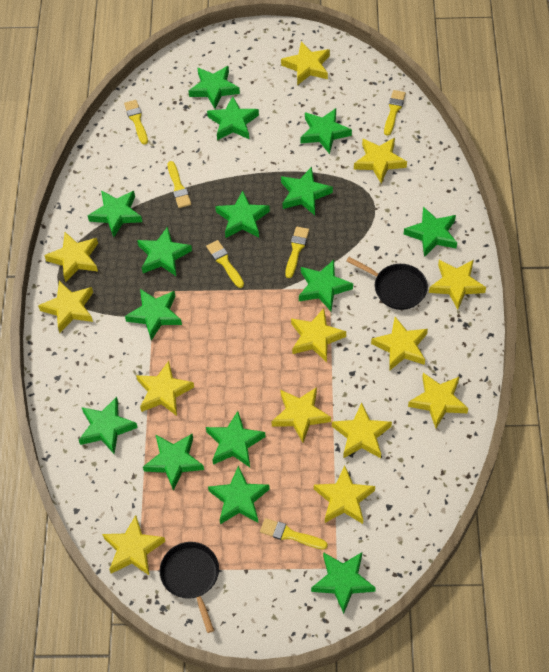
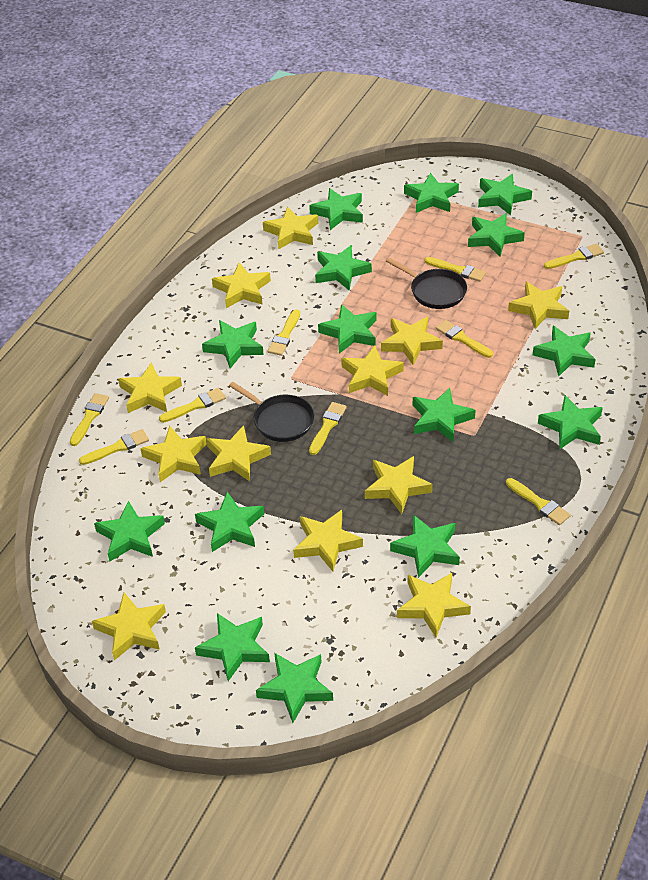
yellow brush: [124,100,148,145] [168,161,191,208] [206,240,244,288] [260,518,328,550] [285,227,309,278] [384,90,406,136] = 6 -> [70,393,109,446] [79,429,149,465] [159,388,226,423] [268,309,300,356] [309,402,347,455] [424,257,486,282] [436,320,493,358] [506,478,571,525] [544,244,604,269] = 9
yellow star: [38,281,93,333] [44,232,98,283] [102,515,165,576] [136,361,194,416] [271,387,331,443] [281,41,330,85] [291,308,346,362] [314,466,375,524] [332,403,392,458] [354,138,407,184] [371,317,428,370] [408,373,468,428] [429,260,486,310] = 13 -> [92,593,166,660] [118,362,182,413] [140,426,207,482] [206,425,271,481] [212,262,271,308] [263,206,318,250] [293,510,363,571] [341,345,404,396] [365,456,433,514] [381,317,443,365] [397,573,471,637] [508,282,569,329] = 12

